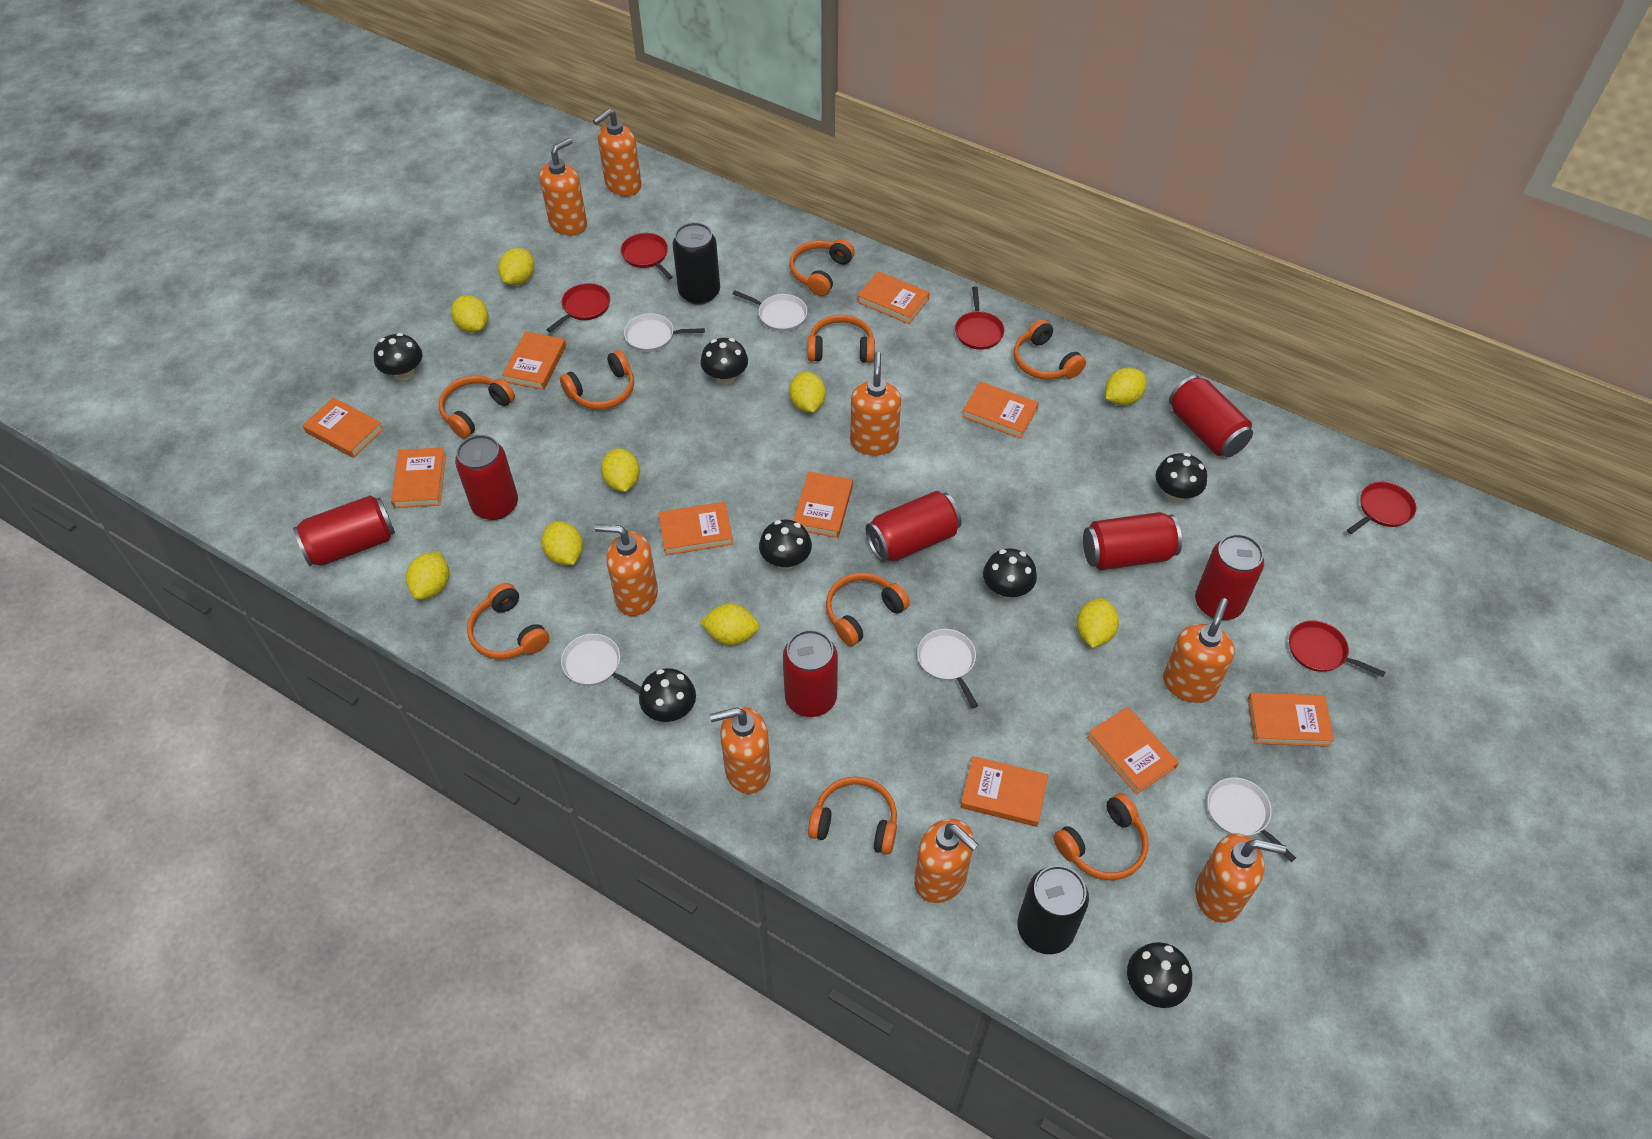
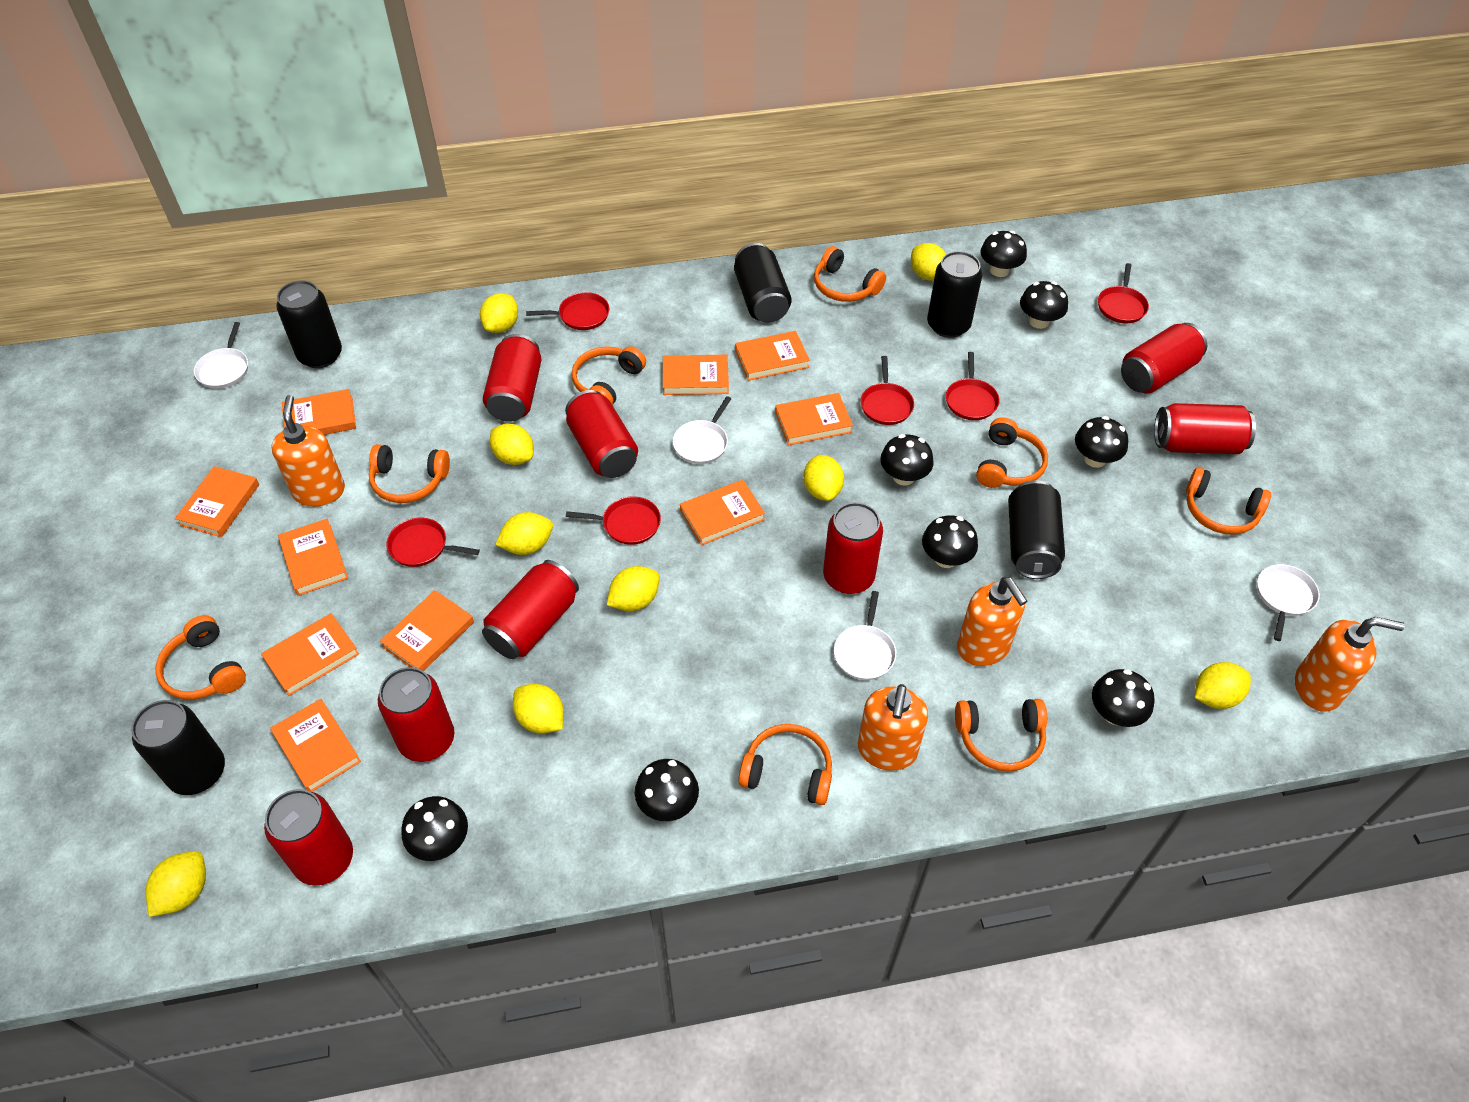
black can: [672,222,720,305] [1017,865,1089,954] = 2 -> [131,700,225,795] [276,280,342,368] [734,243,792,323] [927,251,982,338] [1008,480,1065,579] = 5
black mushroom: [374,333,422,381] [639,668,696,722] [700,338,748,385] [759,520,812,569] [983,548,1037,599] [1127,942,1192,1008] [1156,453,1207,502] = 7 -> [401,796,468,861] [635,759,699,821] [880,434,934,486] [922,515,978,568] [980,231,1027,277] [1020,281,1068,329] [1075,416,1128,468] [1092,669,1155,727] = 8
orange headphones: [439,375,515,439] [467,583,549,659] [560,350,634,410] [789,239,855,296] [807,314,875,363] [808,777,897,855] [826,573,910,646] [1014,319,1086,380] [1053,793,1149,881] = 9 -> [155,615,246,700] [369,444,450,503] [572,346,646,405] [738,724,832,805] [814,246,886,302] [955,699,1047,771] [976,417,1048,488] [1186,467,1271,535] = 8
orange soap dispenser: [539,138,587,236] [593,109,641,197] [595,524,658,616] [710,707,771,794] [850,352,901,456] [914,819,979,903] [1163,598,1235,703] [1195,833,1286,923] = 8 -> [271,395,345,507] [858,684,928,771] [957,577,1027,666] [1295,617,1405,712] = 4
red can: [293,495,395,566] [455,435,518,520] [783,630,838,717] [866,491,961,562] [1083,512,1182,570] [1169,375,1253,457] [1195,534,1264,620] = 7 -> [264,789,353,886] [378,667,454,762] [482,560,579,659] [483,334,541,422] [565,390,638,478] [823,502,883,594] [1121,323,1207,394] [1154,403,1256,454] = 8
red pan: [547,283,610,332] [621,233,673,279] [955,287,1004,350] [1289,620,1385,677] [1347,482,1416,534] = 5 -> [386,518,480,567] [526,292,609,330] [566,497,661,545] [861,356,914,425] [946,352,1000,420] [1098,263,1149,323] = 6
white pan: [561,634,641,694] [624,313,705,352] [733,290,807,331] [917,629,978,708] [1207,777,1296,862] = 5 -> [194,322,248,389] [673,396,731,464] [834,591,896,680] [1257,564,1320,641] = 4

